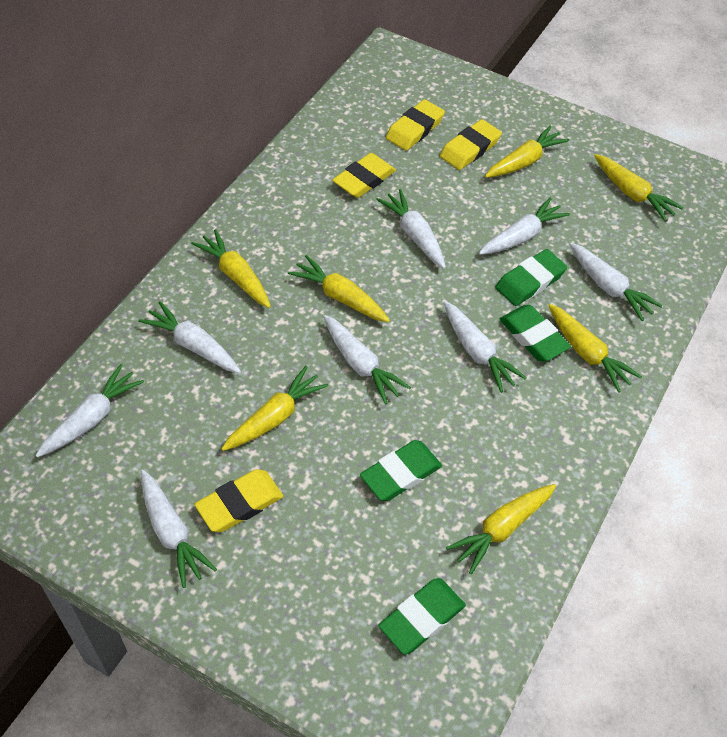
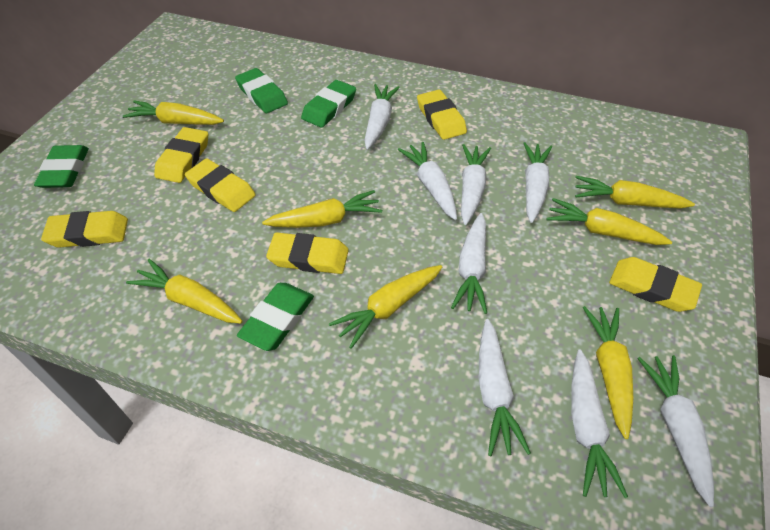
yellow eraser: [194,469,283,532] [332,153,396,198] [386,99,445,151] [440,119,502,170] = 4 -> [41,211,128,248] [154,127,208,183] [185,158,256,212] [266,232,349,274] [417,90,467,140] [609,257,702,312] = 6

